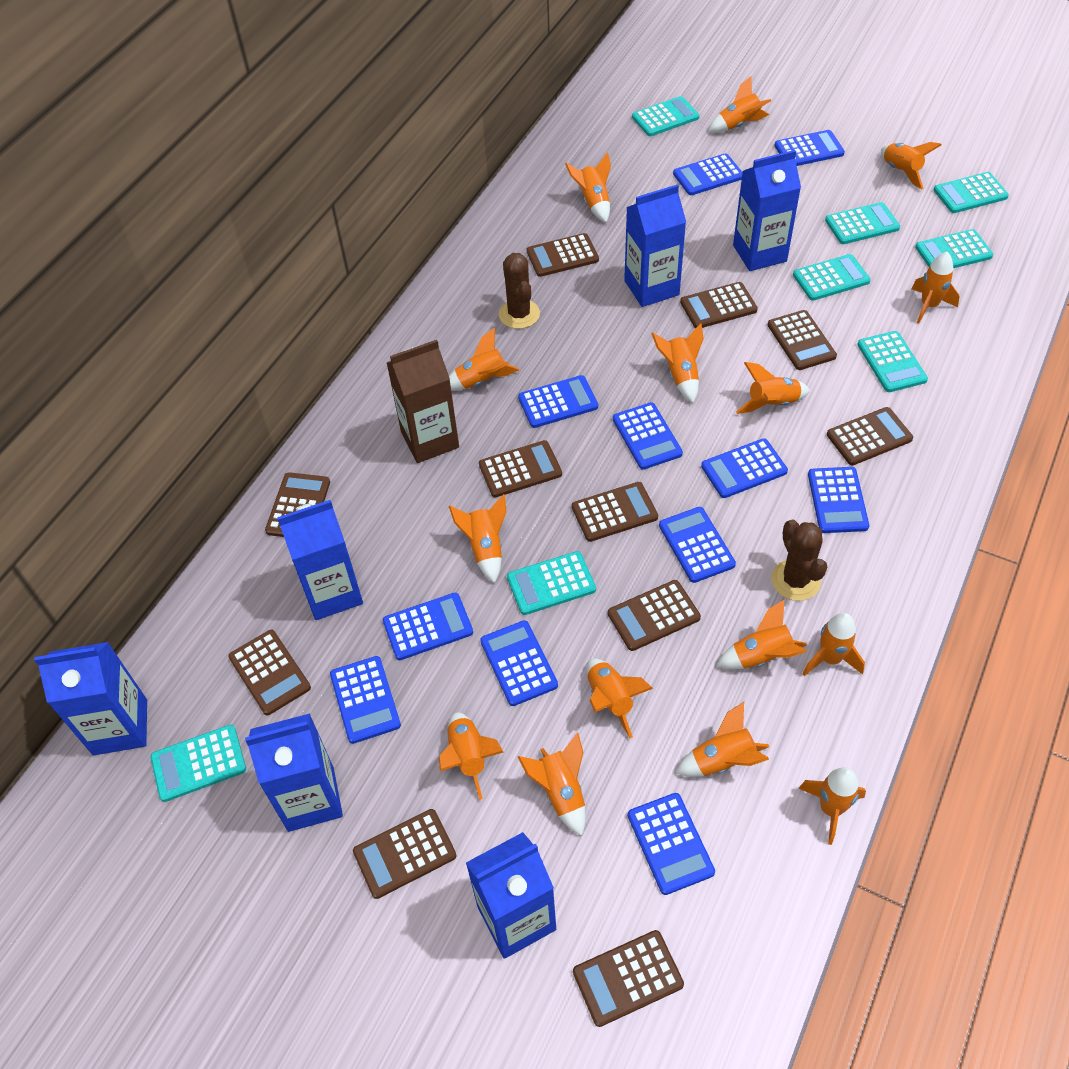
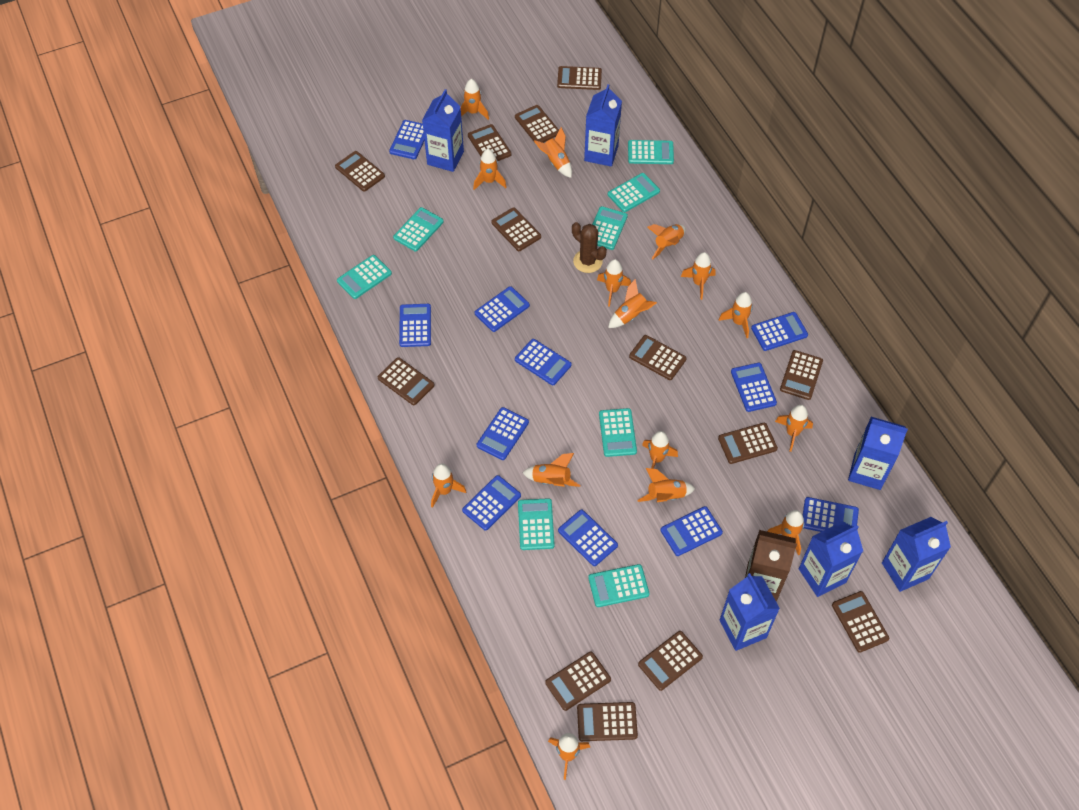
brown cactus: [499,253,540,329] [771,519,827,601] = 2 -> [572,222,607,273] = 1
brown calculator: [228,630,311,715] [265,472,330,537] [353,809,457,899] [479,440,562,497] [527,233,599,277] [572,482,658,542] [573,930,684,1027] [608,580,701,651] [680,282,758,328] [768,310,837,370] [827,407,913,465] = 11 -> [335,151,385,192] [378,357,434,405] [468,124,511,161] [491,207,541,251] [515,105,559,144] [545,652,611,711] [557,66,602,90] [577,702,638,741] [629,335,687,380] [638,631,703,691] [718,423,778,464] [780,350,823,400] [832,591,889,653] = 13

